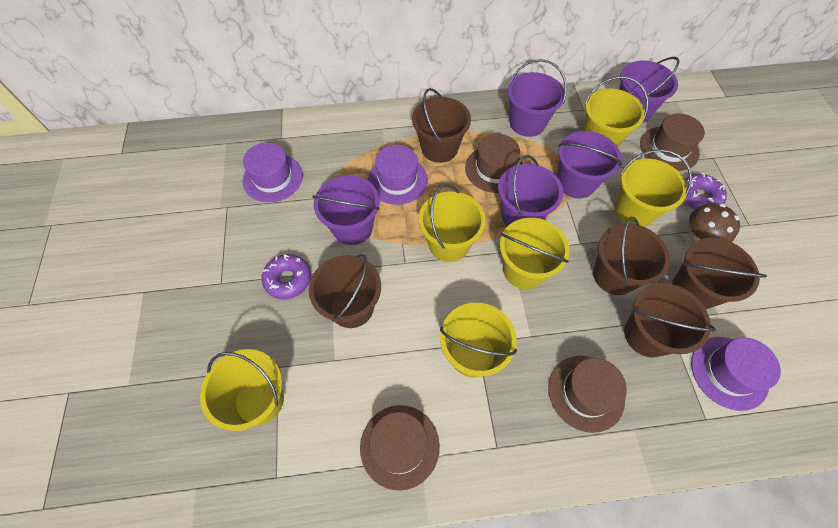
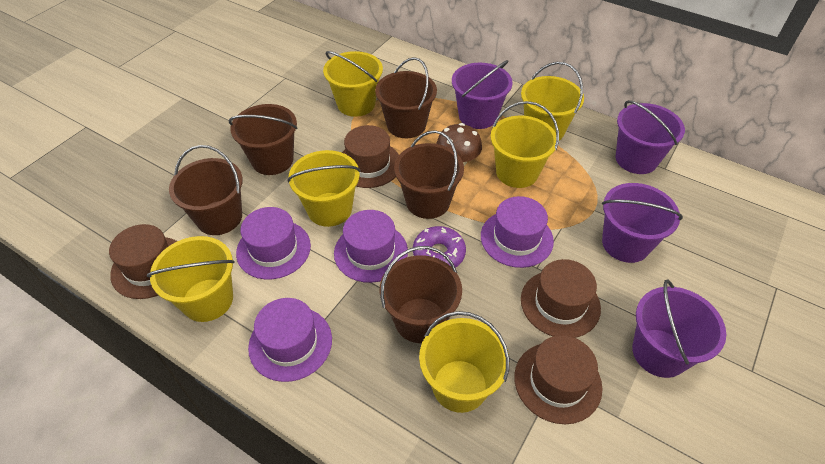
purple bucket: [312,175,380,245] [498,155,563,227] [508,59,567,137] [557,131,622,198] [619,57,680,123] = 5 -> [452,60,513,129] [602,183,683,263] [615,100,685,174] [632,279,726,378] = 4
purple donut: [262,254,311,300] [684,173,727,209] = 2 -> [413,226,466,268] = 1
purple hat: [243,142,303,202] [368,145,428,205] [691,337,781,411] = 3 -> [236,207,311,280] [248,298,332,382] [334,210,408,283] [481,196,554,268] = 4

